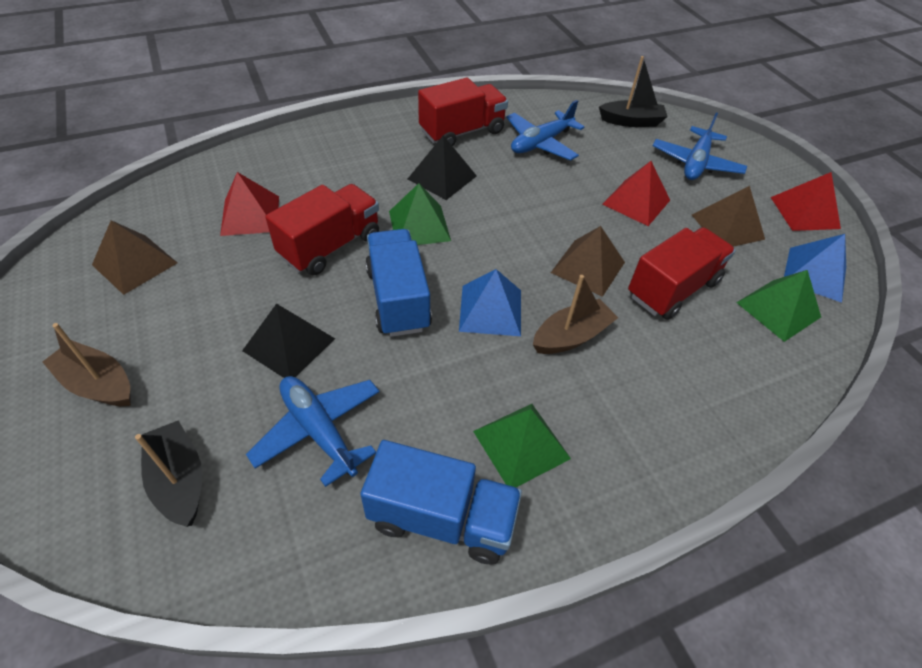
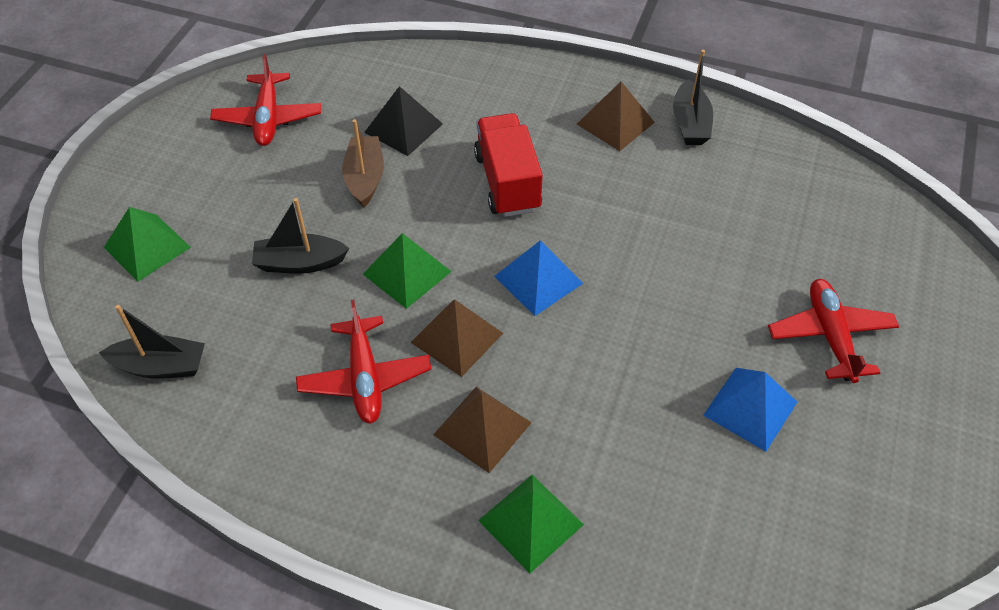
black boat: [135,420,202,527] [599,56,668,127] = 2 -> [99,305,205,379] [252,198,349,274] [673,50,713,145] = 3
black pyramid: [242,303,335,378] [408,135,477,200] = 2 -> [364,86,443,156] = 1
blue plane: [246,376,380,487] [506,100,584,161] [652,113,747,180] = 3 -> none = 0
blue truck: [360,440,522,564] [365,229,432,337] = 2 -> none = 0
brown boat: [43,323,131,406] [533,275,618,354] = 2 -> [342,119,384,207] = 1
red plane: none = 0 -> [210,54,321,146] [296,300,431,424] [768,279,899,383] = 3
red pyramid: [220,172,279,236] [602,161,670,226] [771,172,841,231] = 3 -> none = 0
red truck: [265,184,379,275] [418,78,508,146] [628,227,736,320] = 3 -> [474,113,543,217] = 1

